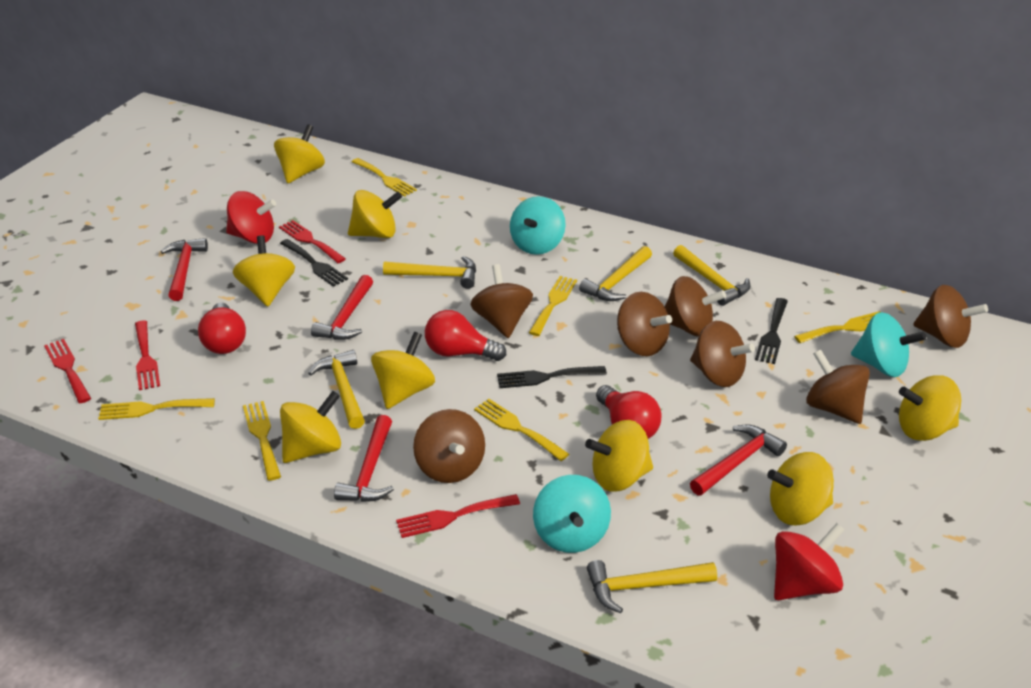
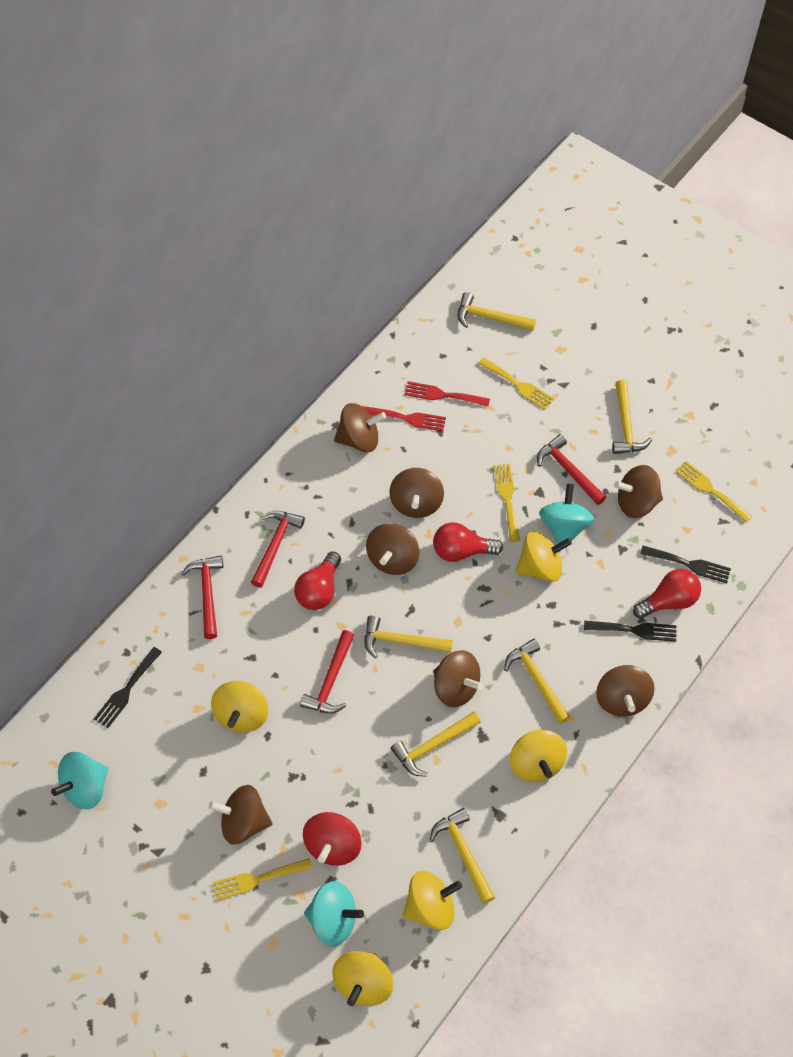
red fork: [44,339,91,403] [135,320,160,390] [279,220,346,263] [396,494,520,538] = 4 -> [362,406,446,431] [404,381,490,407] = 2
red spinning top: [226,191,276,244] [774,523,844,600] = 2 -> [303,812,362,866] = 1
yellow fork: [98,398,215,420] [243,401,281,481] [352,158,417,197] [474,399,569,461] [529,276,577,336] [794,311,880,343] = 6 -> [212,858,313,901] [478,357,554,410] [494,464,520,542] [675,461,752,522] = 4
yellow hammer: [308,350,365,429] [383,256,476,289] [579,246,652,301] [587,560,717,613] [673,245,751,306] = 5 -> [365,615,453,658] [391,711,481,777] [430,808,495,904] [458,292,536,331] [504,639,570,724] [612,380,652,454] = 6
yellow spinning top: [233,235,295,307] [274,124,325,183] [280,391,341,463] [348,190,402,238] [371,332,435,409] [585,420,653,492] [767,452,834,525] [899,375,961,441] = 8 -> [211,681,268,733] [332,951,393,1006] [403,871,462,930] [510,730,567,782] [515,532,572,582] = 5

